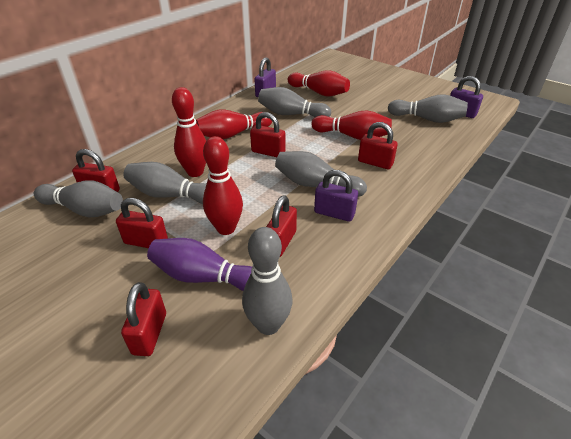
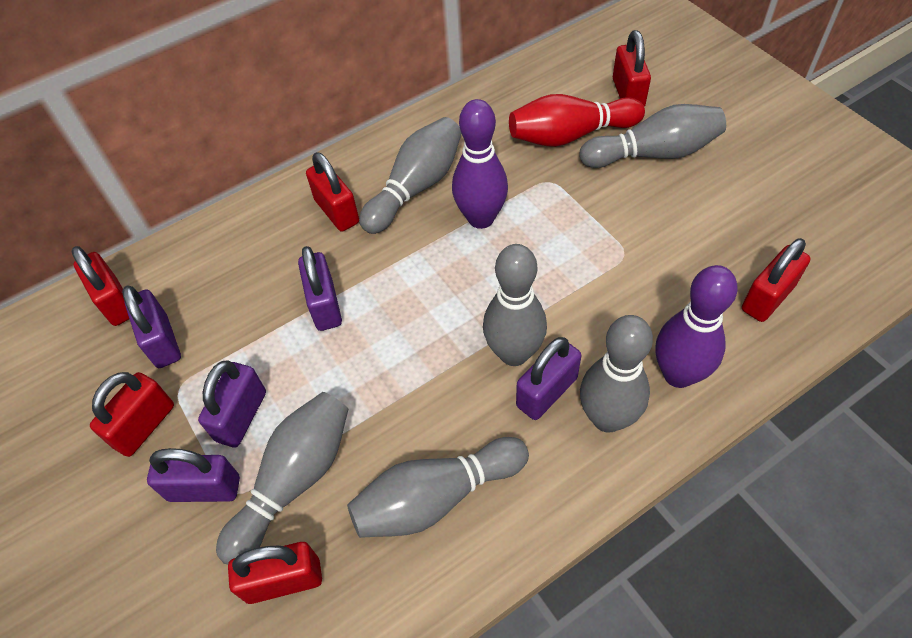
purple bowling pin: [147,238,252,291] = 1 -> [452,99,508,229] [656,265,738,388] = 2
purple padlock: [254,57,276,97] [314,170,358,222] [450,76,483,118] = 3 -> [122,285,181,368] [147,448,240,502] [198,360,266,448] [298,246,342,331] [516,337,581,420] = 5
red bowling pin: [172,87,206,177] [196,110,272,139] [203,136,243,235] [288,70,350,97] [311,111,392,140] = 5 -> [509,94,645,147] = 1

